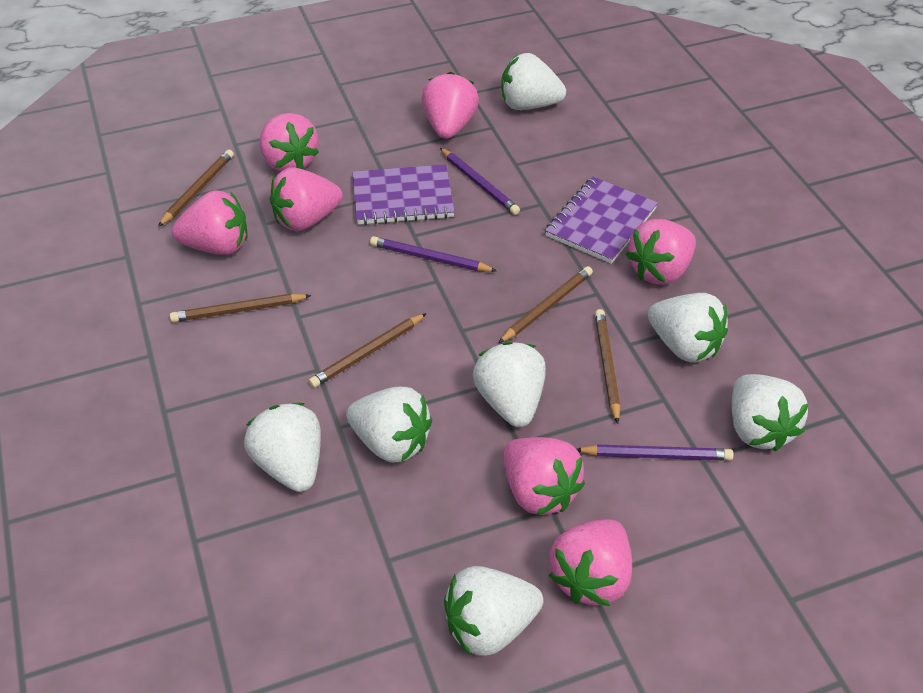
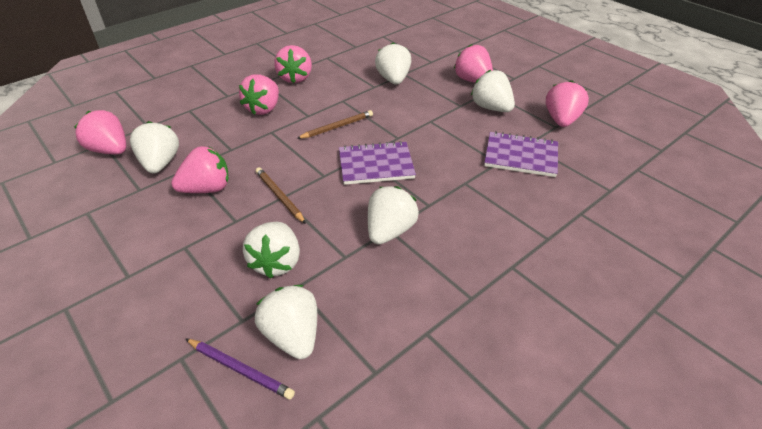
brown pencil: [158,149,234,227] [170,294,311,322] [309,313,427,388] [498,266,593,343] [595,309,620,424] = 5 -> [256,167,306,224] [297,110,373,139] = 2
pink strawberry: [172,190,247,255] [260,113,319,172] [270,167,342,232] [422,72,479,139] [503,437,585,515] [549,519,632,606] [626,219,696,285] = 7 -> [74,110,126,155] [171,146,229,193] [239,74,279,115] [274,45,312,84] [454,44,493,83] [546,81,589,127] = 6
purple pencil: [370,236,497,272] [440,148,520,215] [576,444,734,460] = 3 -> [185,338,295,400] = 1
white strawberry: [244,403,321,492] [346,387,432,463] [444,566,543,656] [473,342,546,427] [501,53,566,110] [648,293,728,362] [732,374,809,452] = 7 -> [130,121,179,174] [243,222,300,279] [255,285,317,359] [368,186,419,245] [375,43,411,85] [471,70,515,112] = 6

